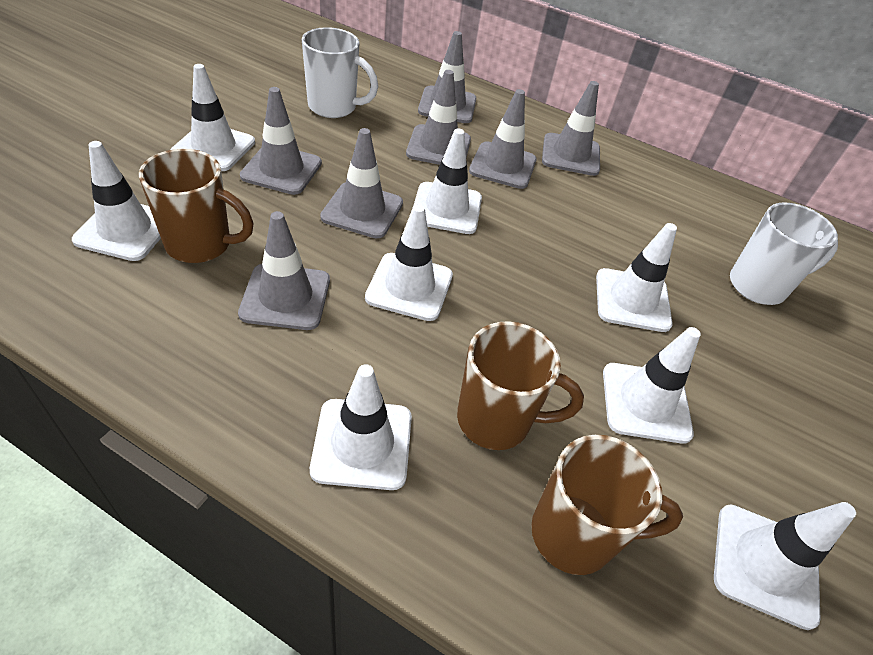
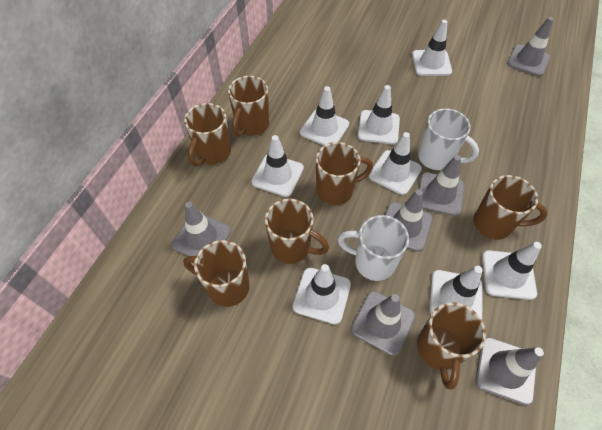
brown mug: [139,149,254,263] [457,321,584,450] [531,435,683,575] = 3 -> [183,240,250,307] [184,103,231,166] [228,76,269,137] [265,199,329,264] [316,142,373,205] [417,302,486,390] [474,175,548,240] = 7
grey traffic cone: [238,211,330,330] [240,87,322,195] [320,128,403,238] [406,70,471,165] [418,31,476,123] [469,89,537,189] [542,81,600,176] = 7 -> [171,202,231,256] [351,291,415,356] [385,189,433,252] [419,155,465,216] [475,337,544,406] [507,17,554,76] = 6

